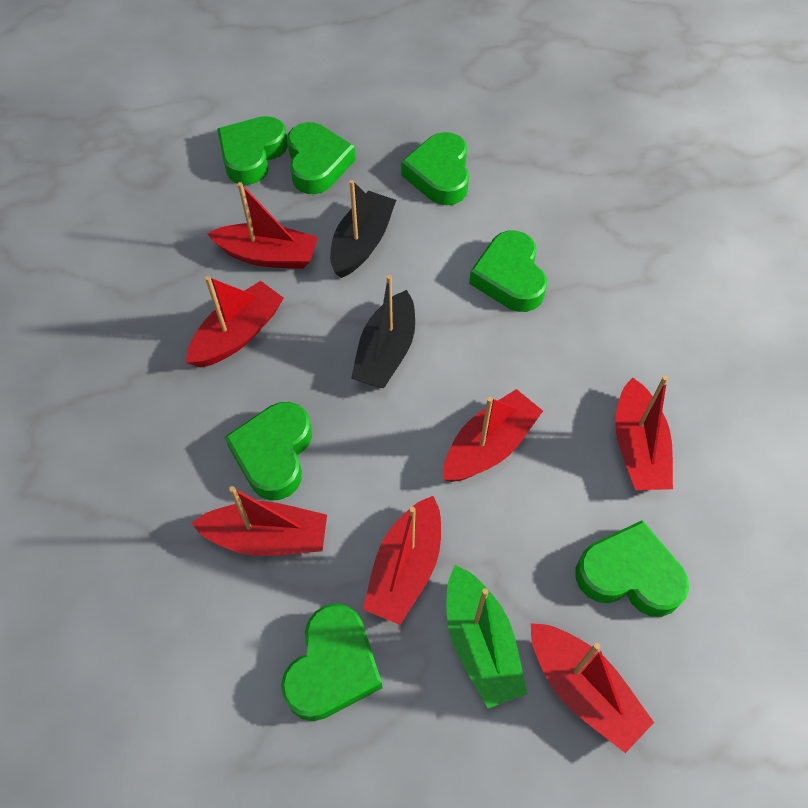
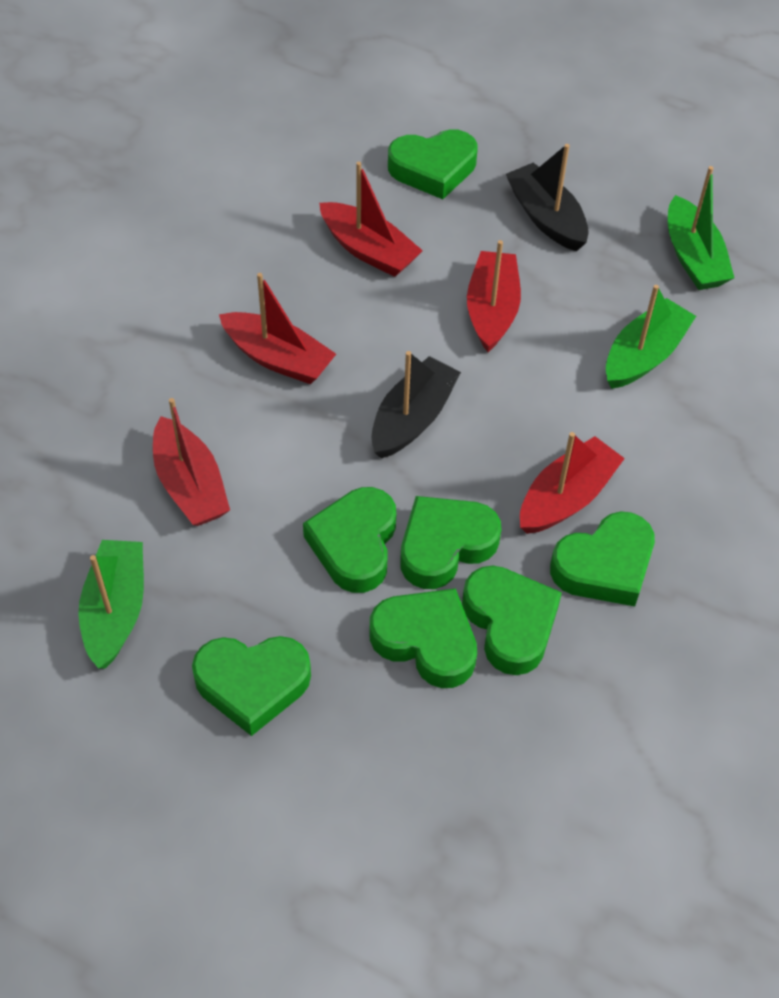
green boat: [447,565,527,708] = 1 -> [78,540,144,669] [606,285,696,389] [668,166,734,290] = 3
red boat: [186,276,284,368] [191,486,327,556] [207,182,318,269] [363,496,441,625] [444,389,543,482] [531,623,654,753] [615,376,673,490] = 7 -> [153,398,230,526] [219,273,336,384] [319,162,423,277] [467,240,521,352] [520,432,625,534] = 5

